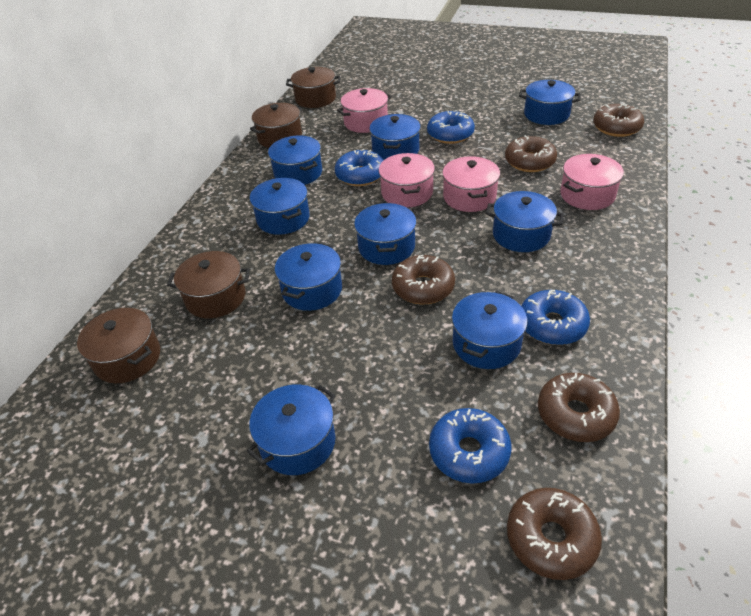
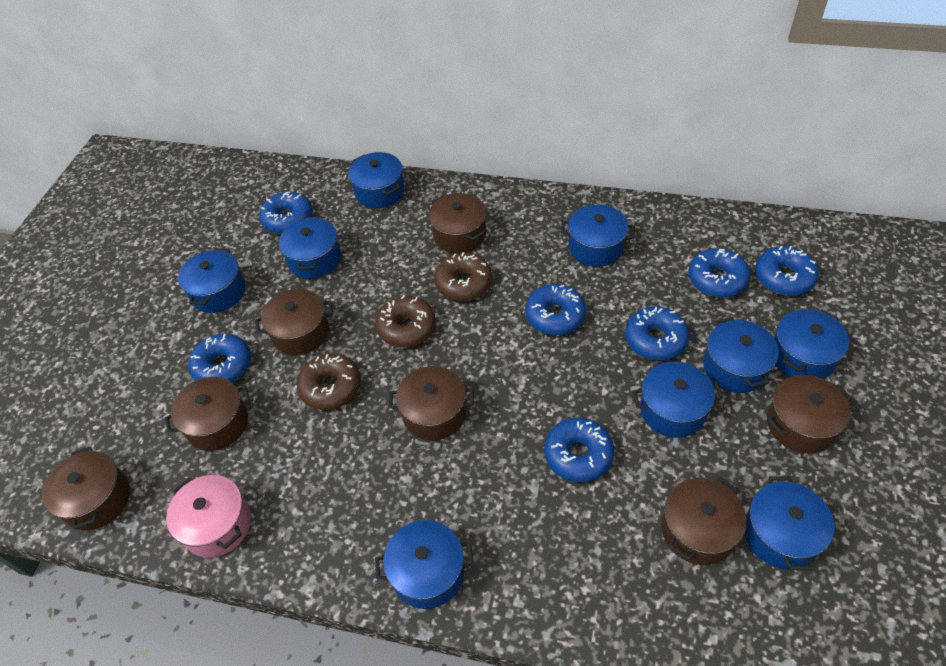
blue donut: [335,149,384,186] [427,110,475,144] [429,408,511,483] [521,290,590,345] = 4 -> [188,334,251,383] [259,192,313,234] [525,284,586,335] [544,417,614,482] [625,307,690,361] [688,248,750,298] [755,246,819,296] = 7
brown donut: [392,255,455,304] [505,135,557,172] [507,488,602,580] [538,373,620,442] [593,104,644,137] = 5 -> [297,354,361,410] [375,295,436,347] [434,252,492,301] = 3
brown pot: [77,308,160,383] [167,251,250,318] [250,103,302,148] [286,67,341,108] = 4 -> [42,446,130,530] [164,377,250,451] [255,289,333,356] [389,366,474,441] [429,193,486,253] [661,477,746,565] [767,375,852,453] = 7
pink pot: [337,88,392,133] [379,153,435,208] [442,156,500,212] [560,154,624,210] = 4 -> [166,475,251,558] = 1

